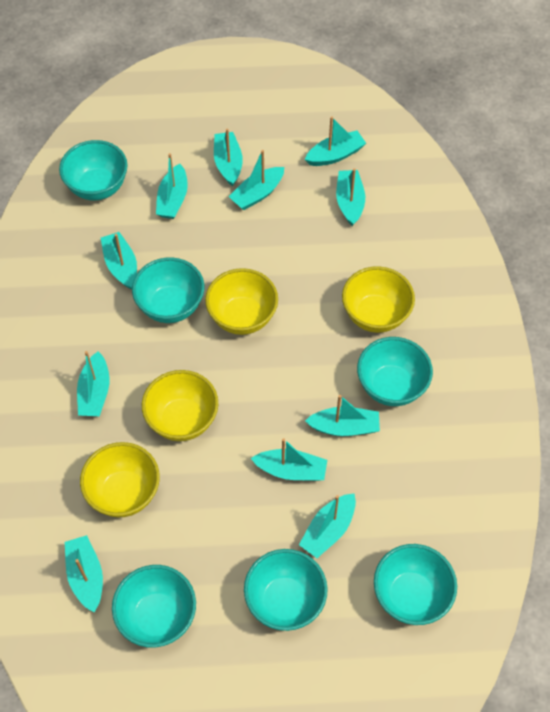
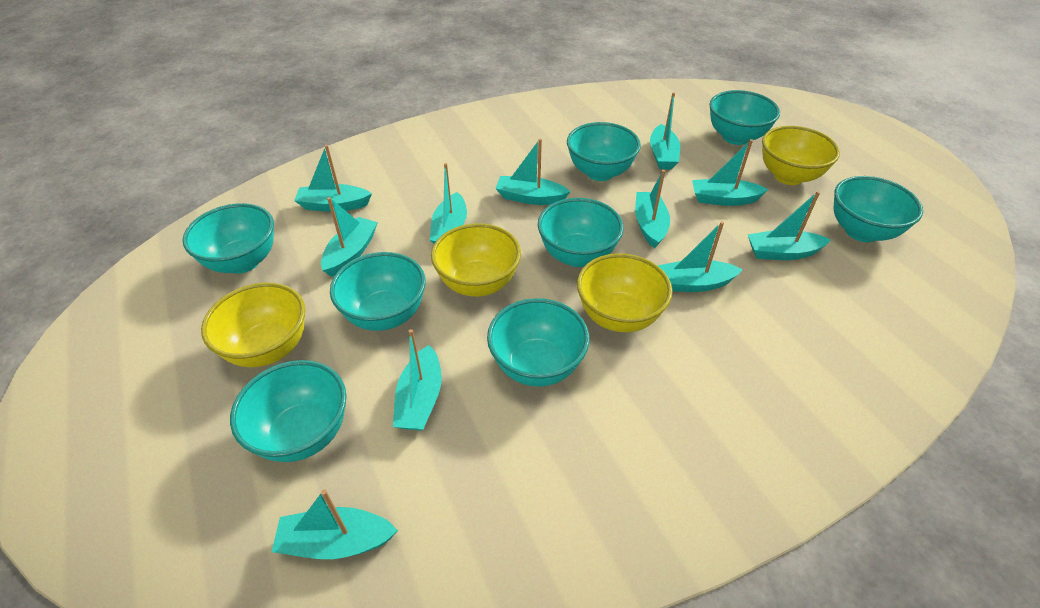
turquoise bowl: [59,140,128,200] [112,565,196,648] [132,257,204,323] [244,549,328,631] [357,337,433,406] [374,544,457,625] = 6 -> [182,203,274,274] [230,360,347,462] [330,252,426,331] [487,298,590,387] [538,198,624,267] [567,122,641,181] [709,90,780,145] [833,176,923,242] = 8

